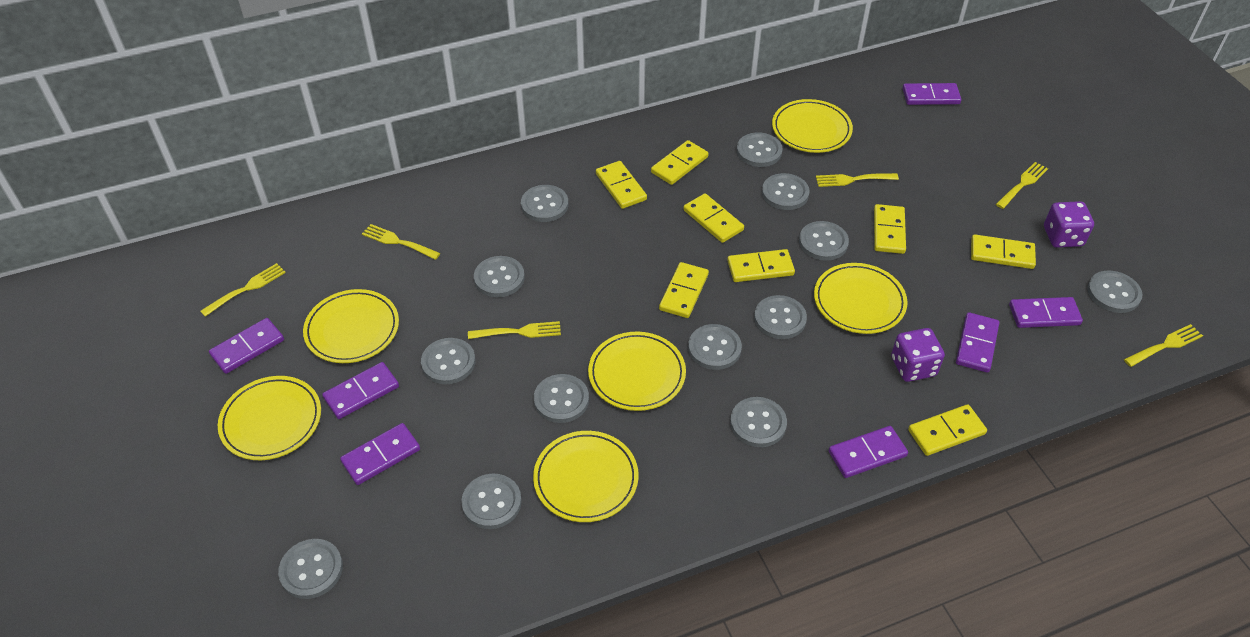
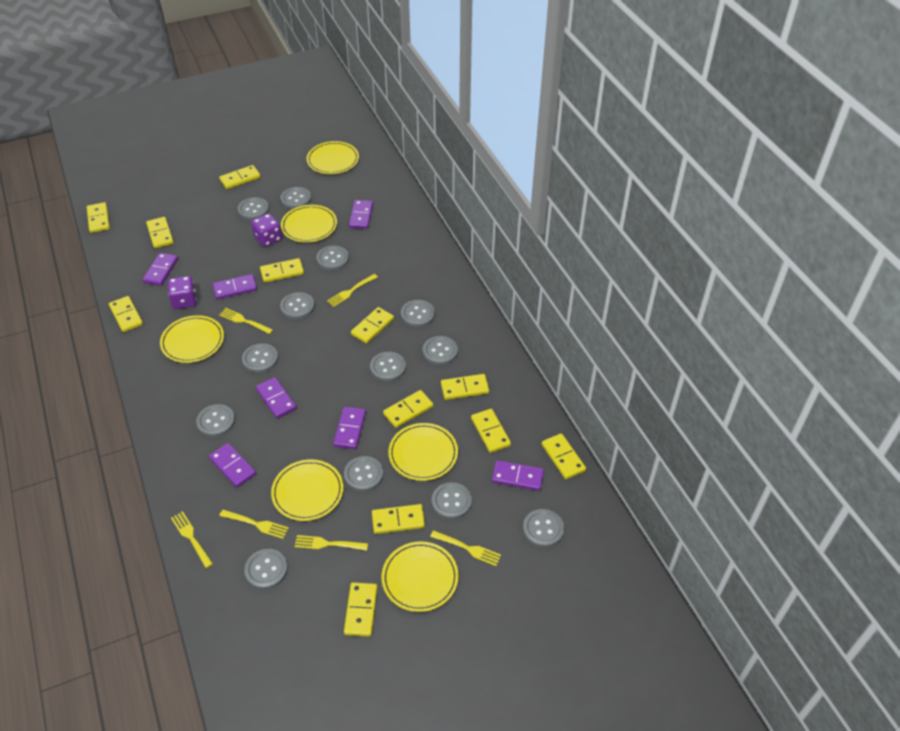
yellow domino: [596,161,647,209] [651,140,709,185] [659,262,709,318] [684,193,744,243] [727,249,795,282] [874,204,906,254] [908,404,987,456] [971,234,1036,269] = 8 -> [87,202,110,233] [109,296,143,332] [146,217,174,248] [219,165,261,189] [260,258,304,283] [344,582,378,637] [351,307,394,344] [372,504,425,534] [383,390,433,428] [441,374,489,400] [471,409,511,453] [542,433,586,479] = 12

